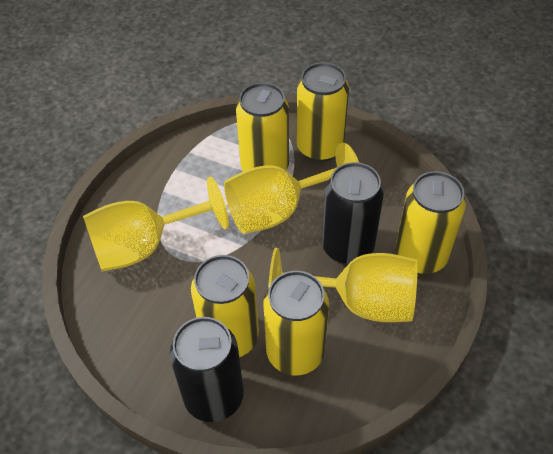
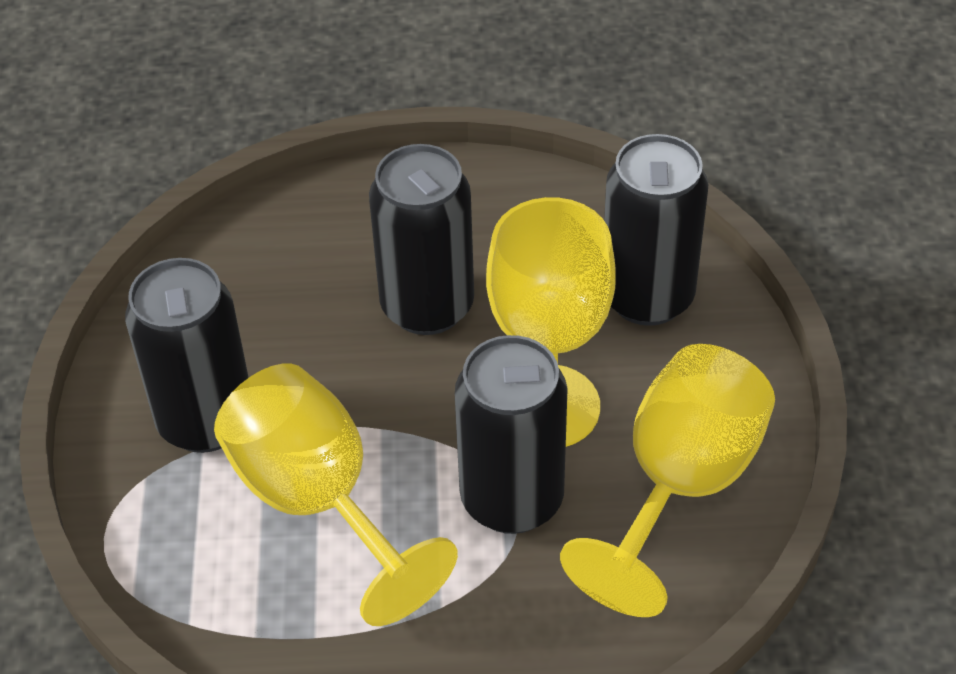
black can: [170,317,244,422] [322,162,384,265] = 2 -> [125,258,249,453] [369,144,474,335] [455,335,568,534] [604,134,708,326] = 4
yellow can: [191,255,259,357] [236,82,289,171] [264,271,329,375] [297,62,349,162] [395,171,466,274] = 5 -> none = 0

